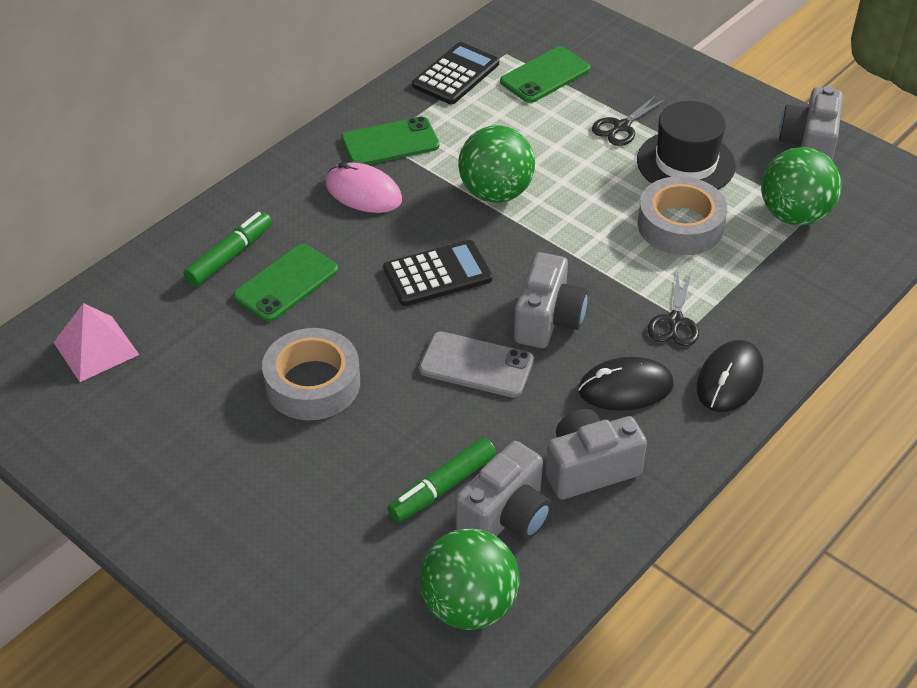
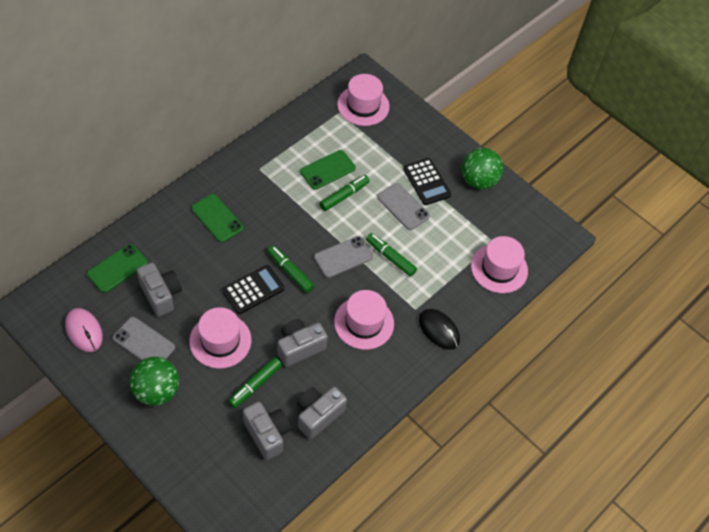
black hat: [637,101,736,190] = 1 -> none = 0
black mouse: [578,357,674,411] [697,340,764,412] = 2 -> [419,309,460,349] = 1
black scissors: [592,95,667,146] [648,270,699,346] = 2 -> none = 0
green ball: [420,528,519,630] [458,126,535,203] [761,147,842,226] = 3 -> [130,357,179,406] [462,148,504,190] = 2
green marker: [184,212,272,286] [387,438,496,522] = 2 -> [228,357,282,408] [268,245,314,293] [319,175,370,211] [366,233,417,277] = 4
grey phone: [419,331,534,398] = 1 -> [113,317,175,361] [314,236,373,278] [377,183,430,230] = 3
grey tape: [262,328,360,420] [637,176,727,255] = 2 -> none = 0
pink hat: none = 0 -> [189,307,251,369] [334,290,394,350] [337,74,390,126] [471,236,528,293] = 4
pink pyramid: [53,303,139,382] = 1 -> none = 0

